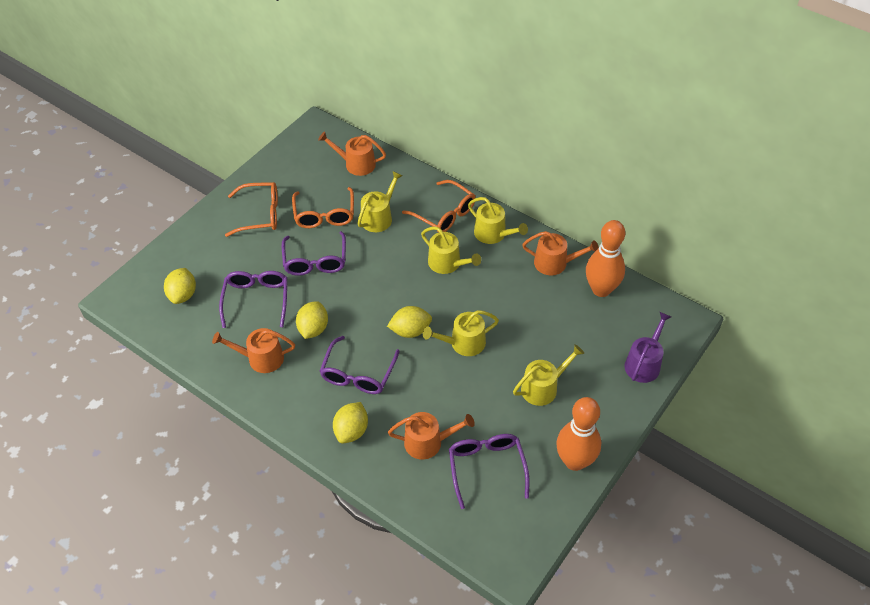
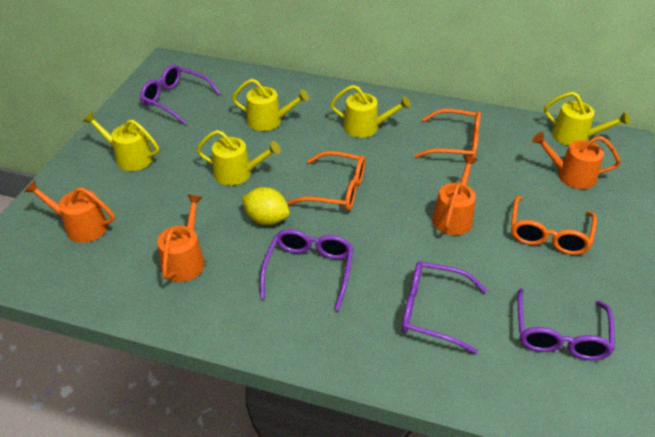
orange bowling pin: [556,397,601,471] [586,220,625,297] = 2 -> none = 0
purple watering can: [624,312,671,383] = 1 -> none = 0
yellow lemon: [164,268,196,304] [296,301,328,339] [333,402,368,443] [387,306,432,338] = 4 -> [242,187,290,225] = 1

